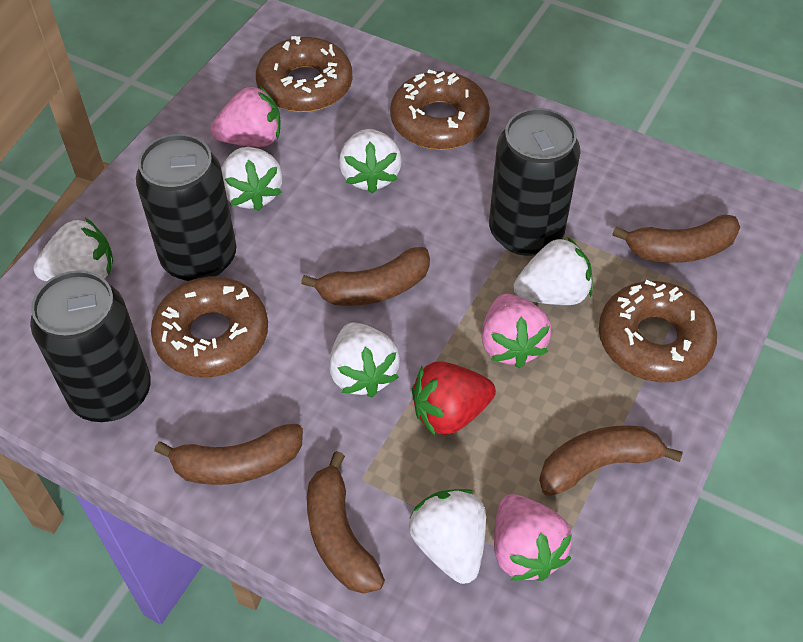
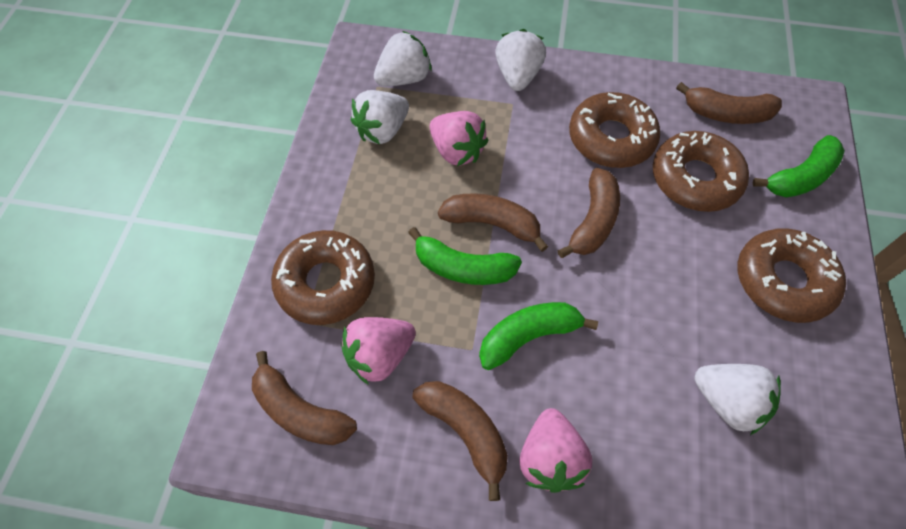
black can: [30,270,151,422] [136,134,236,281] [489,108,581,256] = 3 -> none = 0
green banana: none = 0 -> [408,227,522,285] [479,302,598,370] [753,135,845,197] = 3
red strawberry: [412,361,496,435] = 1 -> none = 0
white strawberry: [33,218,113,281] [221,147,282,211] [329,322,400,397] [339,129,402,194] [409,489,486,584] [514,237,593,305] = 6 -> [351,90,409,144] [374,31,432,86] [495,29,546,91] [694,364,781,435] = 4

